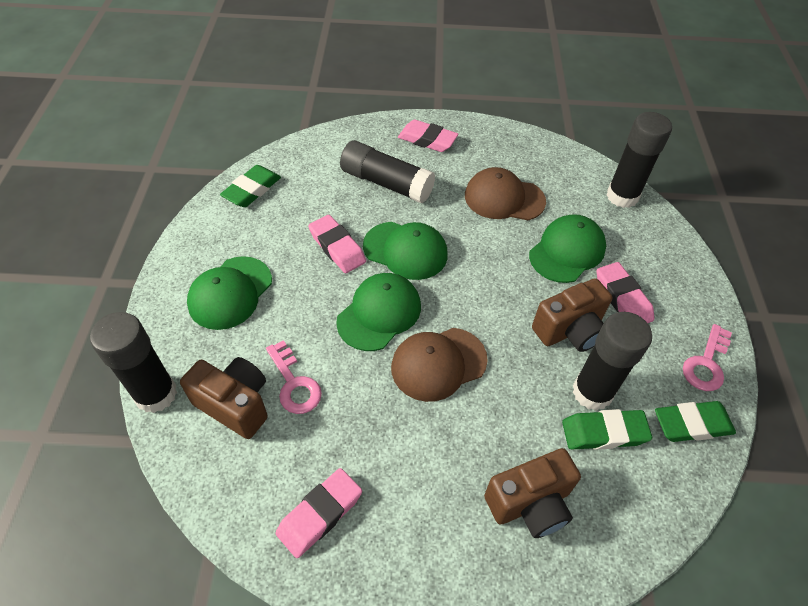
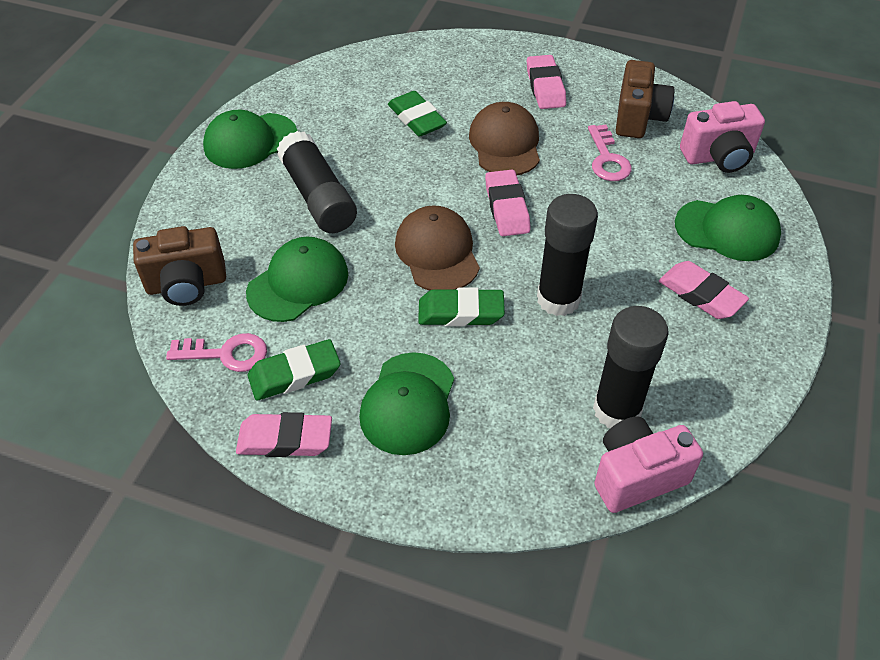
black glue stick: [90,312,177,413] [340,140,435,203] [572,312,652,411] [606,112,672,208] = 4 -> [277,131,357,233] [537,194,598,316] [593,306,669,428] = 3
brown camera: [180,357,268,439] [484,448,581,538] [532,278,613,352] = 3 -> [133,226,226,306] [616,60,675,138] = 2
pink camera: none = 0 -> [594,416,703,513] [680,101,765,173] = 2

